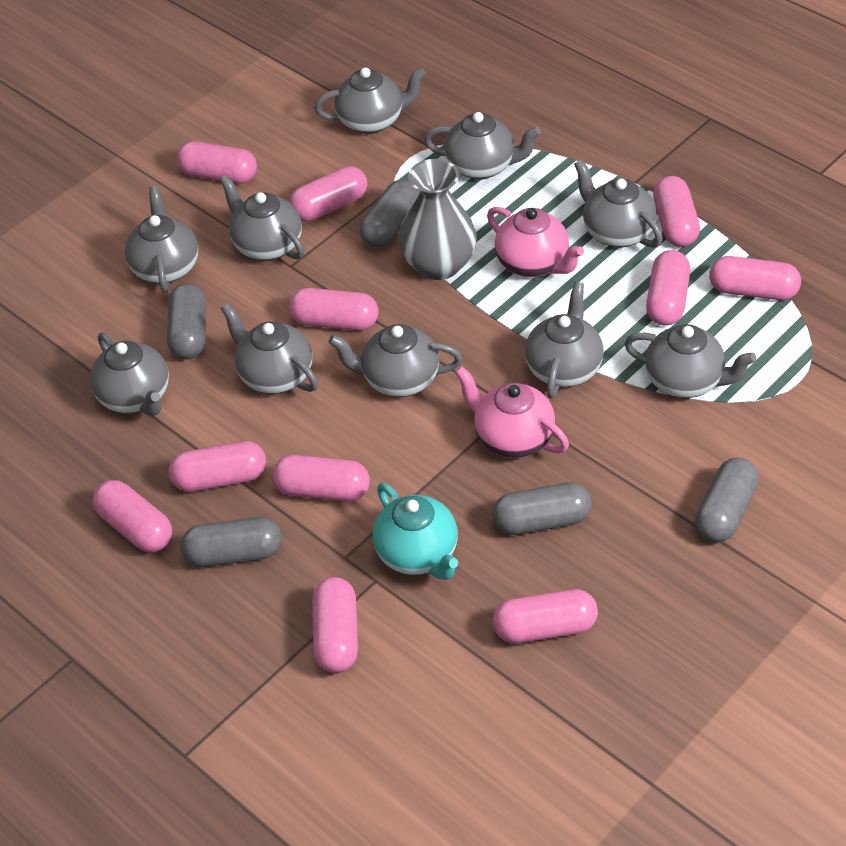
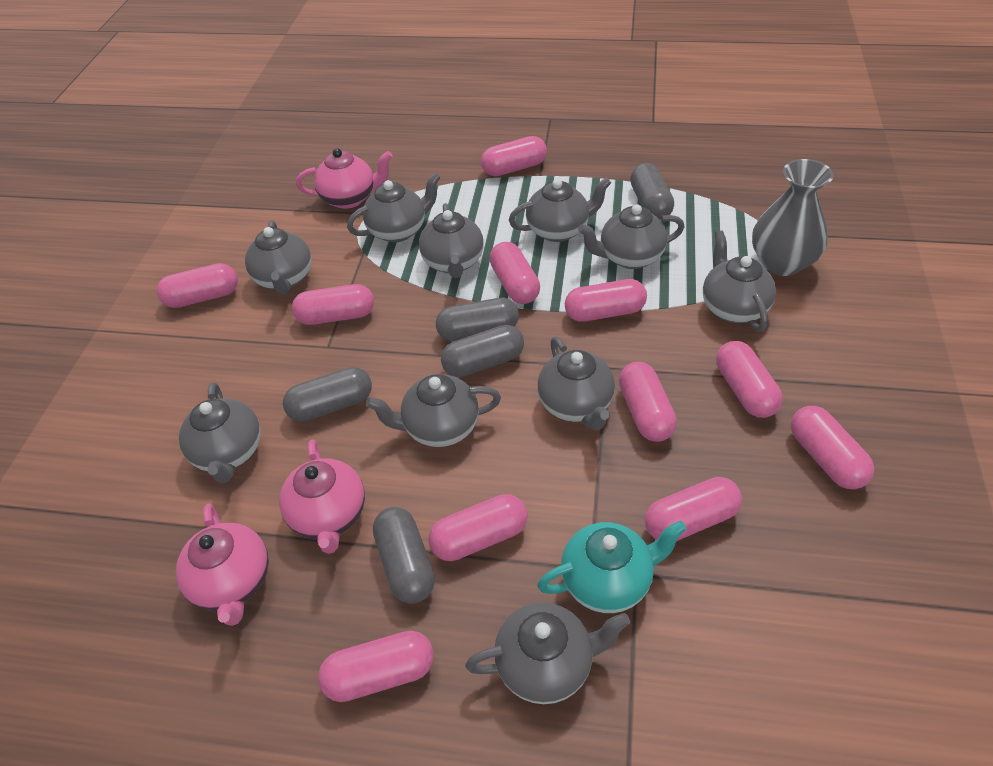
pink teapot: [455,366,569,458] [487,207,584,277] = 2 -> [176,504,269,626] [279,440,365,554] [296,148,393,209] = 3

